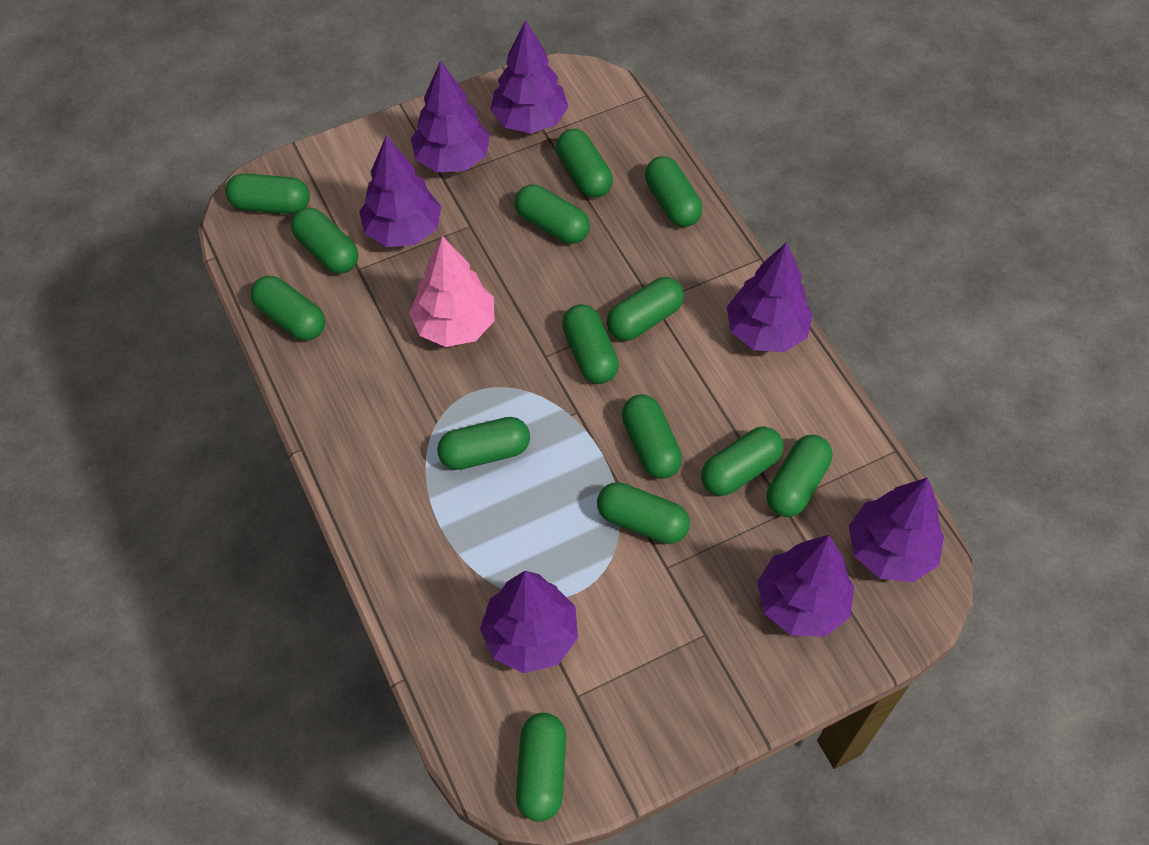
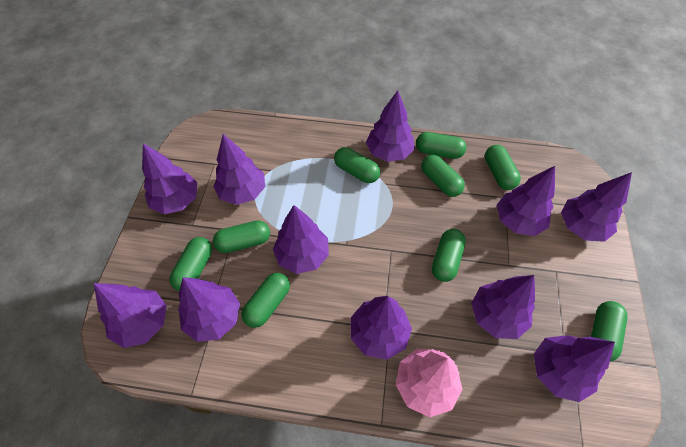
green capsule: [225,173,310,214] [251,276,325,341] [291,208,358,274] [437,417,530,470] [514,185,590,244] [516,713,566,822] [556,129,613,198] [562,304,619,384] [597,482,690,544] [607,277,684,341] [622,394,682,479] [645,156,702,227] [701,426,784,496] [767,435,832,517] = 14 -> [170,237,212,291] [213,220,270,253] [242,273,290,328] [334,147,380,183] [416,132,467,159] [421,155,465,197] [432,229,466,282] [485,145,521,190] [591,301,627,362] = 9
purple tree: [359,136,442,247] [411,60,490,172] [480,571,578,673] [490,20,569,133] [727,242,813,352] [757,535,854,637] [849,477,944,582] = 7 -> [94,283,167,348] [142,143,197,214] [178,277,240,342] [213,134,265,205] [273,205,329,274] [351,296,412,360] [366,90,414,162] [471,275,535,339] [497,166,555,236] [534,335,615,402] [561,172,632,242] = 11

